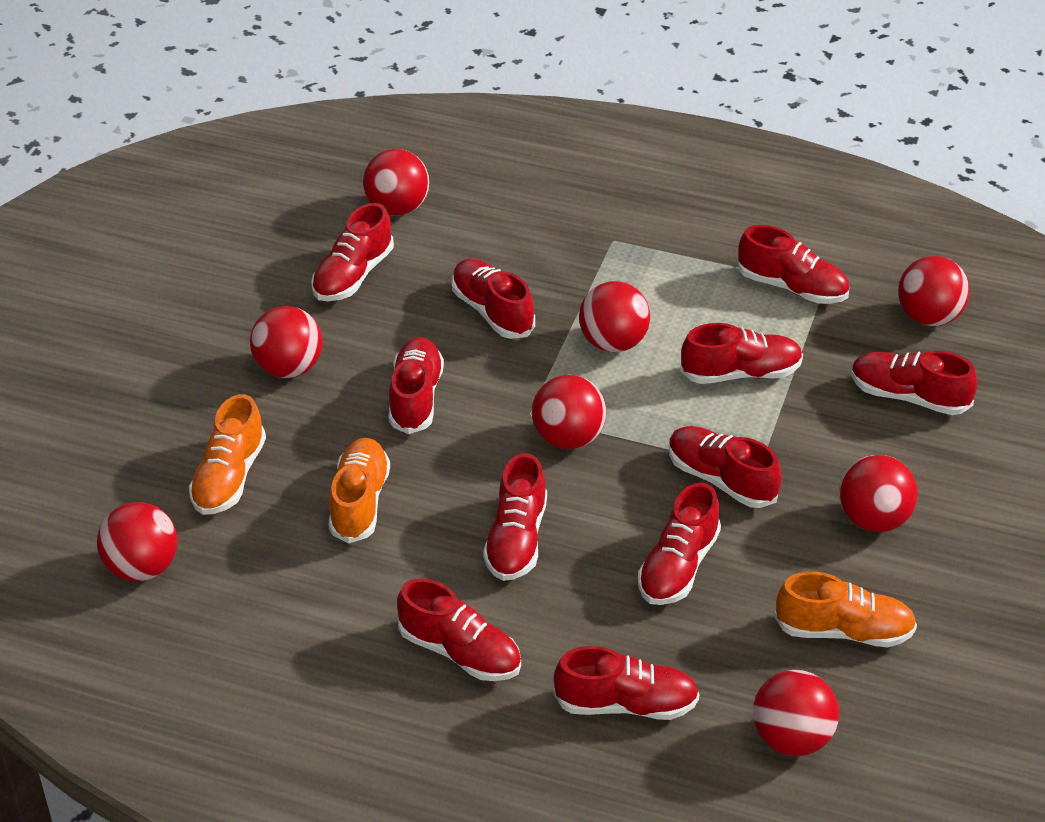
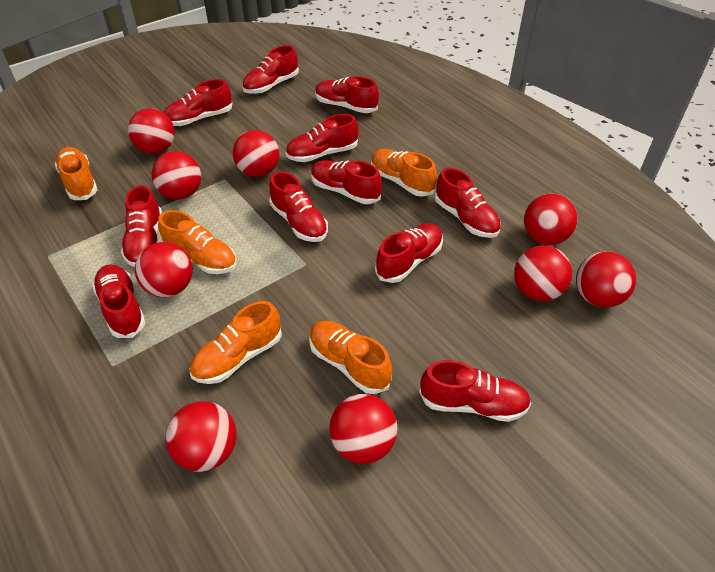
orange shoe: [189,394,266,515] [328,438,390,543] [774,572,917,647] = 3 -> [55,147,98,200] [158,210,236,274] [190,301,282,384] [309,321,392,394] [371,149,437,197] = 5
red ball: [97,502,177,581] [250,306,323,378] [363,149,429,216] [532,375,607,449] [579,281,650,352] [753,670,839,756] [839,455,918,532] [898,256,970,326] = 8 -> [128,108,175,154] [135,242,193,297] [152,151,201,200] [166,401,236,472] [233,130,279,177] [329,394,398,464] [514,245,572,301] [524,194,578,245] [576,251,636,308] = 9

